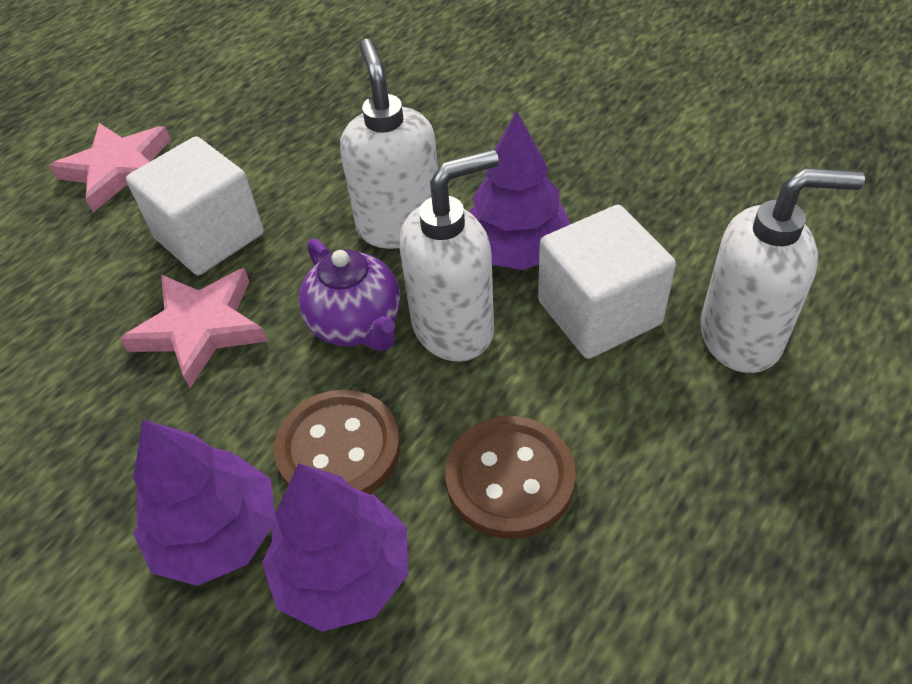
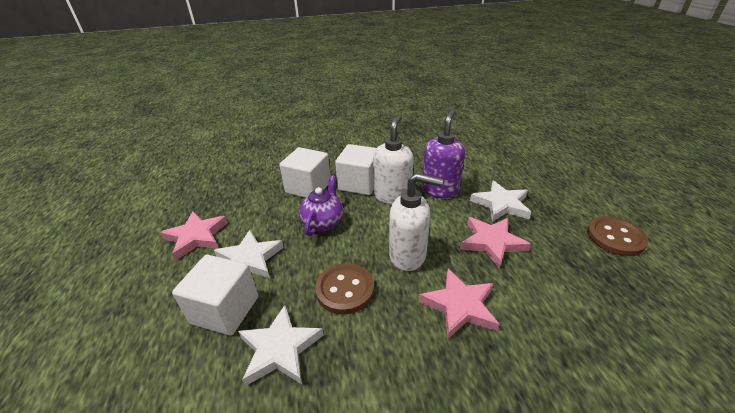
pink star: [49,123,171,212] [120,268,268,388] = 2 -> [160,211,228,260] [419,269,499,339] [460,217,531,268] = 3
purple soap dispenser: none = 0 -> [422,109,465,198] = 1
purple tree: [133,420,276,586] [262,463,408,632] [468,111,571,270] = 3 -> none = 0
white cube: [126,136,264,275] [538,205,676,359] = 2 -> [172,255,258,336] [279,147,331,198] [335,144,376,195] = 3
white soap dispenser: [340,39,438,249] [400,149,499,362] [700,168,865,373] = 3 -> [373,114,414,204] [389,173,443,271] = 2
white star: none = 0 -> [214,230,284,278] [238,305,324,386] [470,180,531,222] = 3

